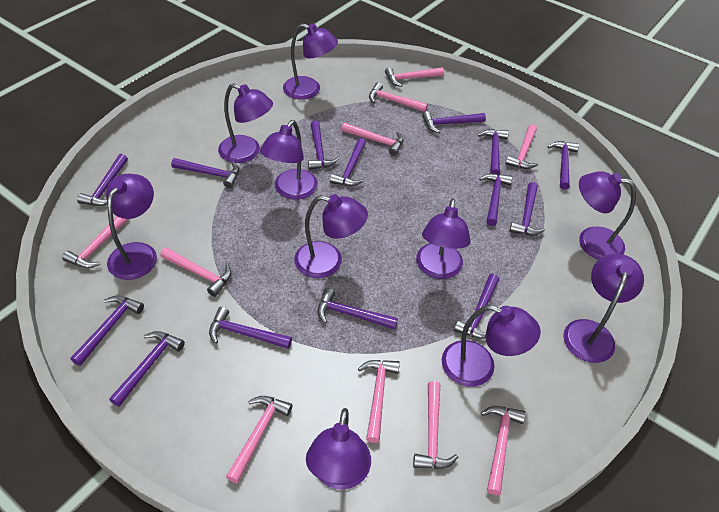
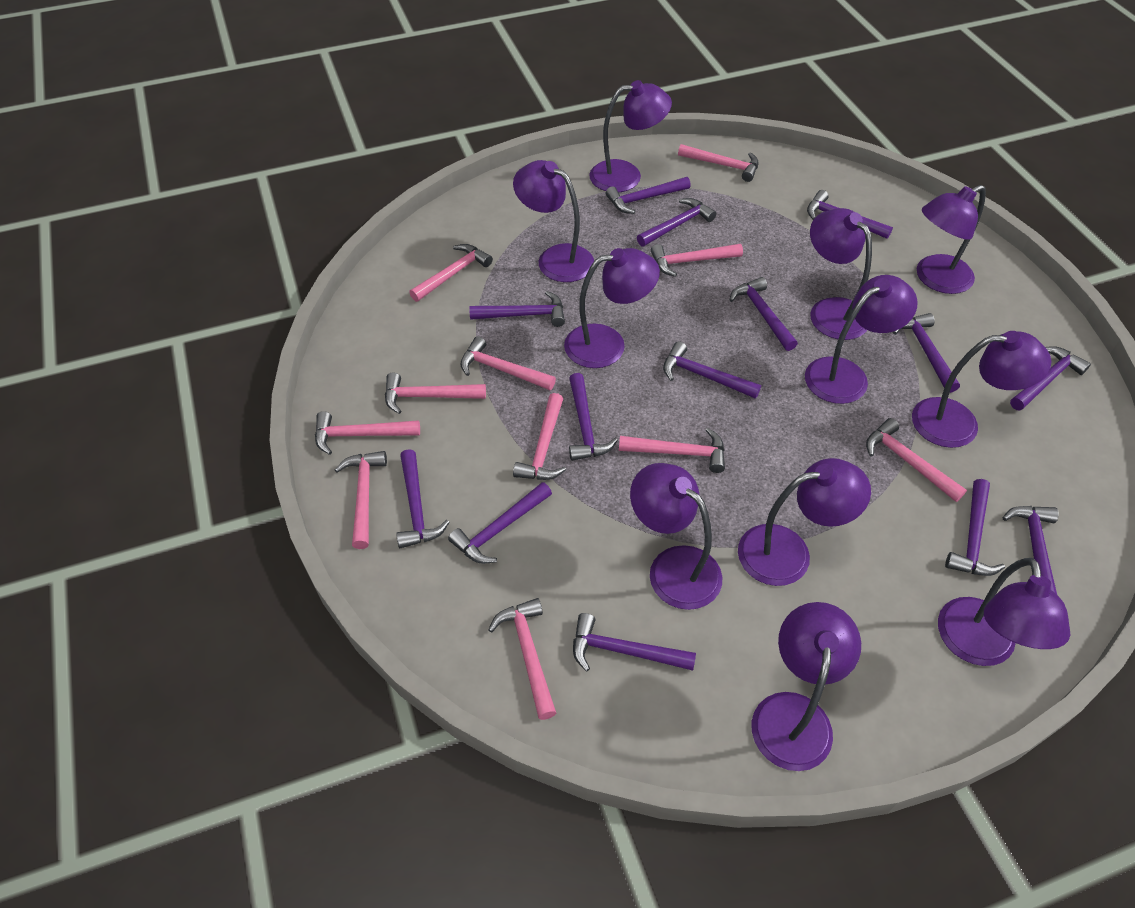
pink hammer: [62,216,129,268] [160,247,231,297] [226,396,292,483] [341,123,404,156] [358,360,400,443] [369,82,428,112] [385,67,444,87] [413,381,458,469] [481,406,526,495] [505,124,538,169] = 10 -> [315,411,420,455] [335,451,387,549] [385,373,486,414] [409,244,493,302] [460,336,556,390] [488,598,556,720] [513,393,566,480] [619,428,725,473] [651,244,743,277] [678,144,759,182] [866,418,967,502] = 11
purple lamp: [106,174,157,280] [218,83,273,163] [260,120,318,200] [283,23,338,100] [294,194,368,278] [306,408,371,490] [416,198,471,279] [442,305,541,387] [563,254,644,363] [579,171,636,260] = 10 -> [513,160,594,282] [564,248,660,368] [589,80,672,192] [630,463,722,610] [738,458,871,586] [752,602,861,771] [805,275,918,404] [810,208,872,340] [912,331,1051,448] [917,185,986,294] [938,558,1070,666] = 11

